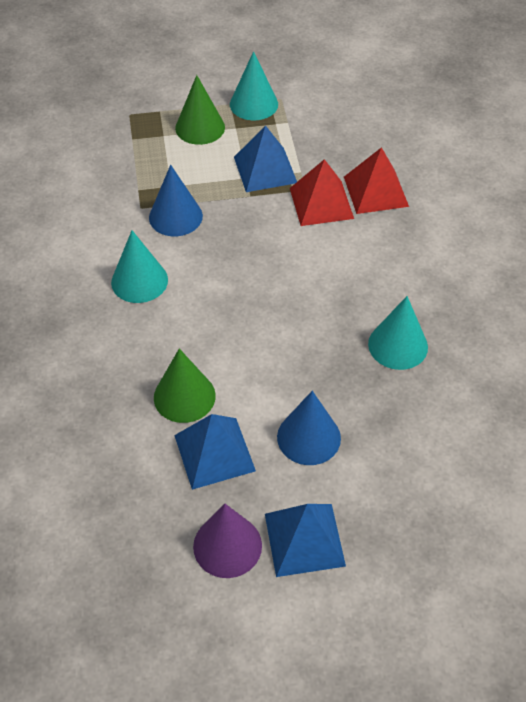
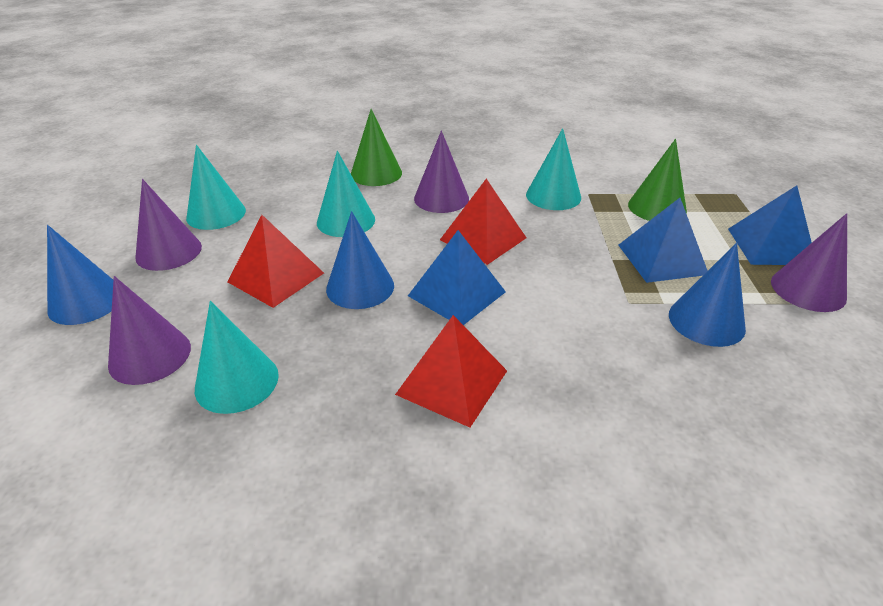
blue cone: [149,165,203,236] [277,391,341,465] = 2 -> [47,225,113,325] [326,211,394,309] [669,243,746,347] = 3
purple cone: [193,504,262,578] = 1 -> [108,276,191,385] [135,179,202,271] [414,131,469,213] [771,213,847,312] = 4
red pyramid: [290,159,354,226] [344,147,409,214] = 2 -> [228,215,324,308] [395,315,507,427] [440,179,526,265] = 3
turquoise cone: [111,230,168,303] [230,51,278,120] [368,296,428,370] = 3 -> [186,145,246,230] [195,301,279,414] [317,151,375,237] [526,128,581,210] = 4

